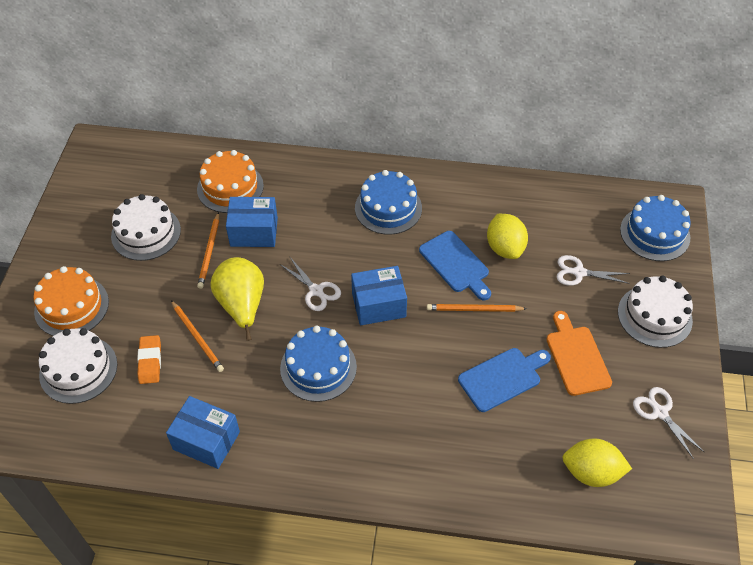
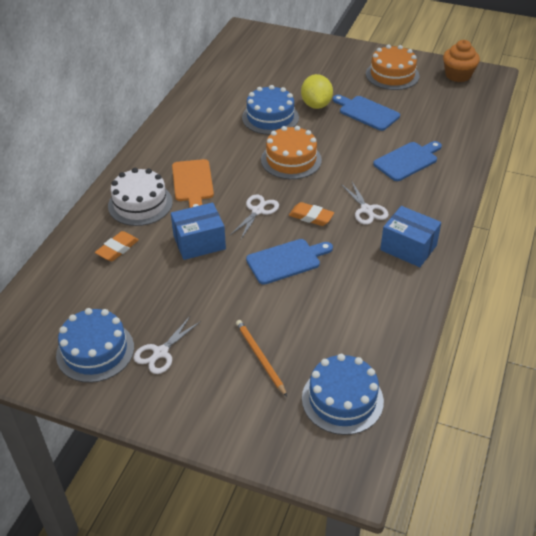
blue box: [166,396,240,469] [226,197,278,247] [351,266,407,325] = 3 -> [171,202,226,260] [380,206,441,267] = 2
blue cutting board: [419,231,491,300] [458,348,551,412] = 2 -> [246,239,333,285] [333,95,400,131] [373,141,442,181] = 3
orange cupcake: none = 0 -> [443,40,480,82] = 1
orange eraser: [137,335,161,384] = 1 -> [95,231,139,261] [289,202,334,226] = 2
orange pencil: [171,300,224,372] [197,212,219,289] [427,304,527,312] = 3 -> [236,320,287,396] = 1
white cake: [39,328,117,404] [111,194,181,261] [618,276,693,348] = 3 -> [108,168,173,226] = 1
yellow lemon: [487,214,528,259] [563,438,632,487] = 2 -> [301,74,333,109] = 1
yellow pear: [210,257,264,341] = 1 -> none = 0

